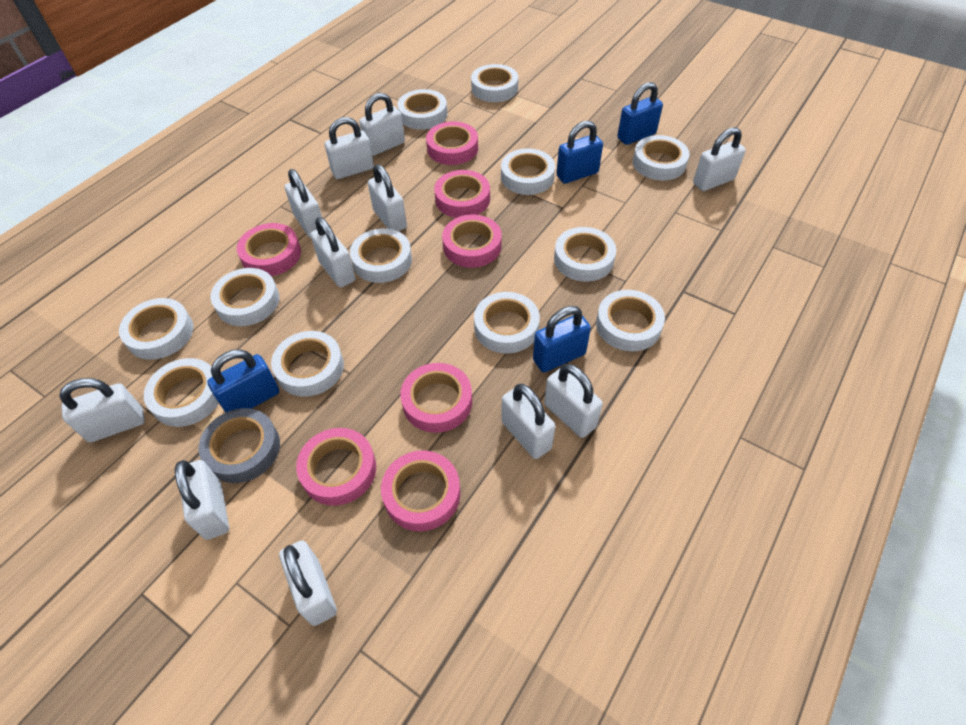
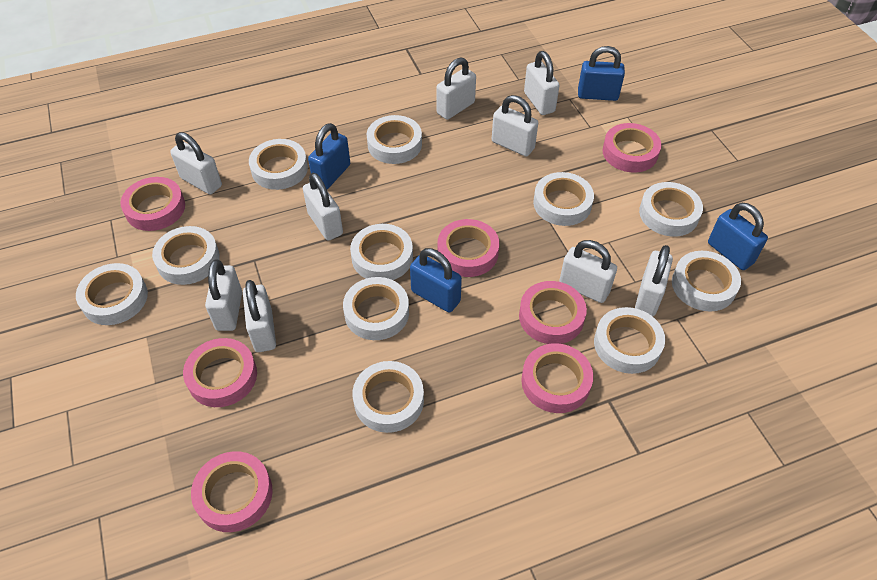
grey tape: [198,408,280,483] = 1 -> none = 0
white padlock: [59,378,145,442] [175,460,229,540] [279,541,337,626] [285,169,322,238] [310,217,355,287] [325,117,374,179] [359,93,405,156] [368,165,407,232] [501,384,555,459] [544,364,603,438] [693,127,746,191] = 11 -> [170,132,222,195] [205,259,242,331] [243,280,276,352] [303,173,343,241] [436,57,476,120] [492,95,538,156] [524,51,560,115] [559,240,617,303] [635,245,673,316] = 9
white tape: [119,298,193,360] [144,358,219,427] [210,268,279,326] [271,331,344,397] [350,228,412,283] [397,89,447,130] [471,64,519,102] [474,292,540,354] [501,148,555,195] [554,227,616,282] [596,290,665,351] [633,135,689,181] = 12 -> [76,263,148,325] [152,226,220,285] [249,139,308,190] [343,277,409,340] [350,224,413,280] [353,361,424,433] [367,115,422,164] [533,172,594,226] [594,307,665,374] [639,182,703,237] [672,251,741,312] = 11

